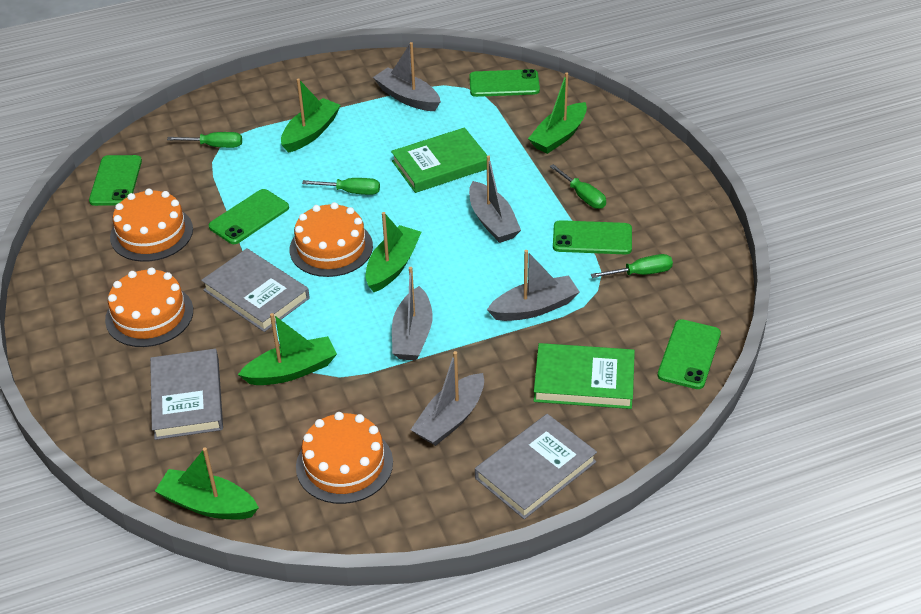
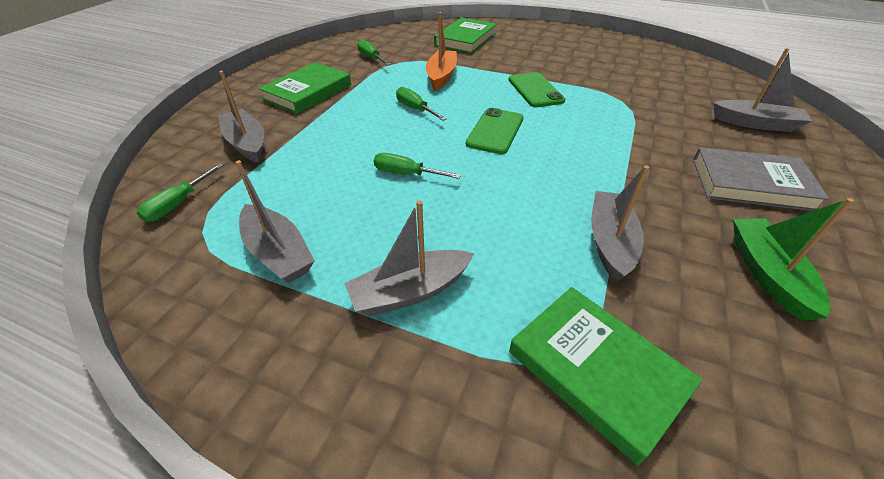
green boat: [155,447,259,520] [238,313,337,385] [281,78,341,153] [366,212,421,292] [528,72,587,154] = 5 -> [733,198,854,321] = 1
green book: [391,127,488,193] [533,343,635,409] = 2 -> [258,62,351,114] [434,17,497,54] [509,287,703,465] = 3
green phone: [89,155,142,206] [209,189,289,244] [469,69,540,97] [553,220,632,254] [658,319,721,389] = 5 -> [466,108,524,154] [509,72,565,107] = 2
grey book: [150,349,223,440] [201,248,310,332] [475,414,597,519] = 3 -> [693,147,830,211] = 1
orange boat: none = 0 -> [426,12,457,91] = 1
orange cake: [105,268,193,347] [110,188,193,262] [290,202,373,277] [296,412,393,504] = 4 -> none = 0

